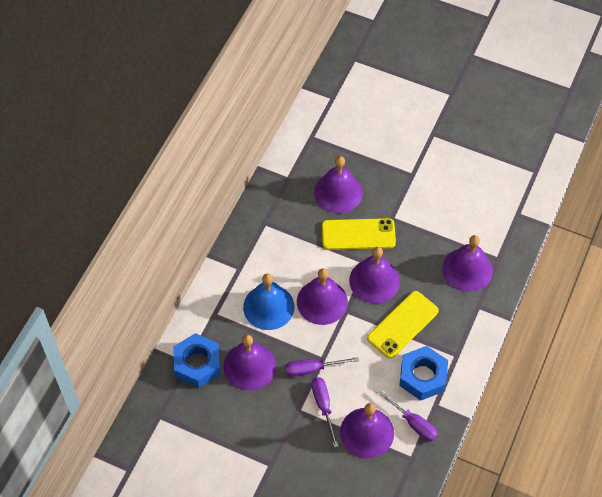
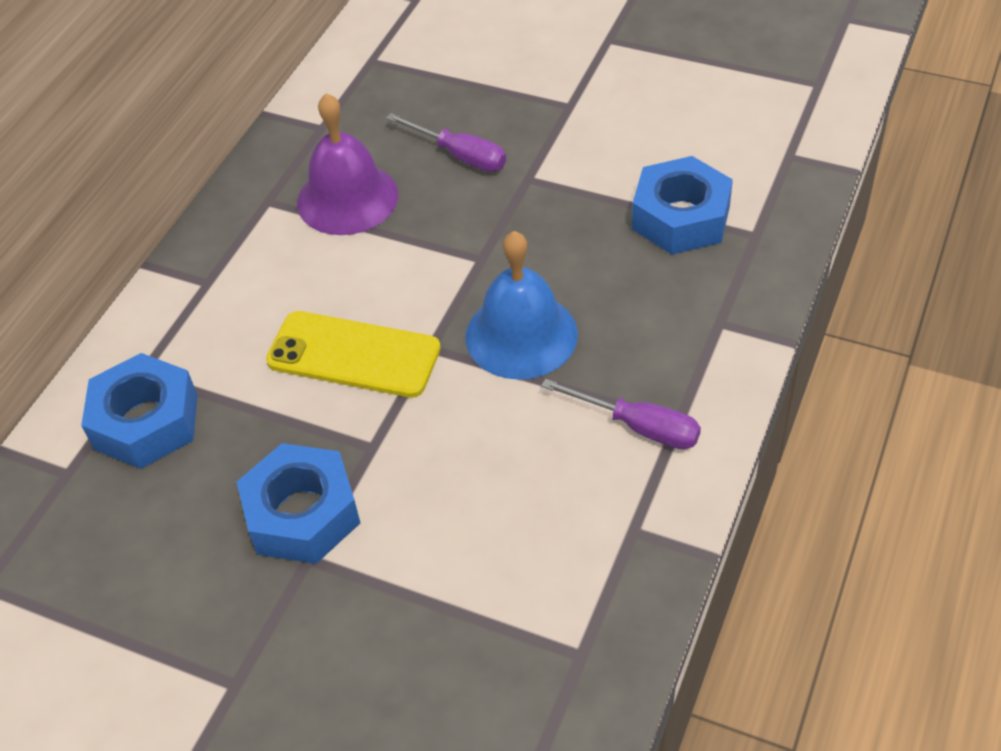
blue nut: [173,333,221,388] [399,346,448,401] = 2 -> [81,353,198,469] [236,443,360,564] [632,156,733,255] = 3
purple bell: [223,335,276,391] [297,268,348,325] [314,156,363,213] [340,403,394,459] [349,247,400,304] [442,235,493,292] = 6 -> [297,93,398,235] = 1
purple screwdriver: [286,357,359,377] [312,377,339,448] [376,389,438,441] = 3 -> [386,113,506,172] [541,379,701,449] = 2
yellow phone: [322,218,396,250] [367,291,439,359] = 2 -> [266,311,441,398] = 1

